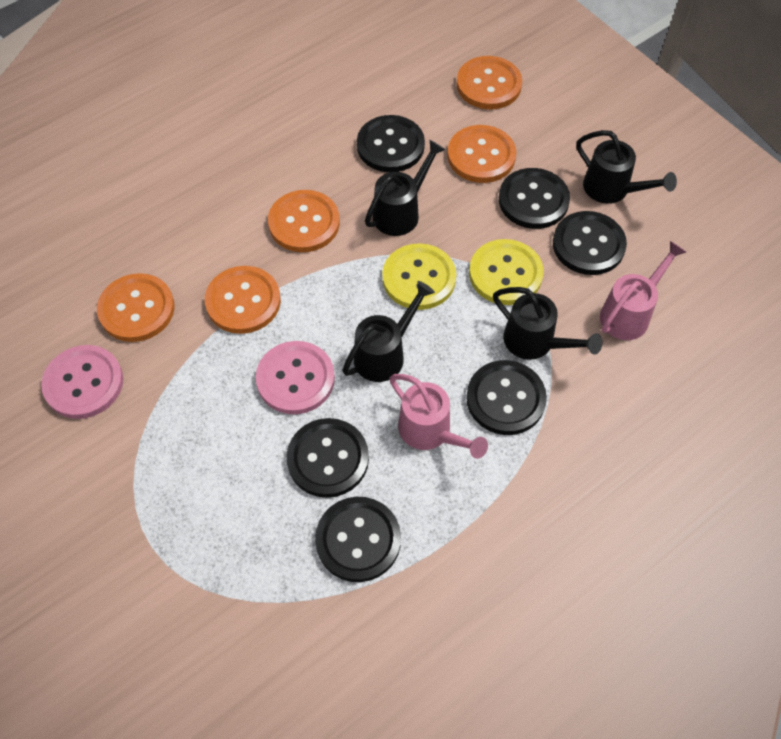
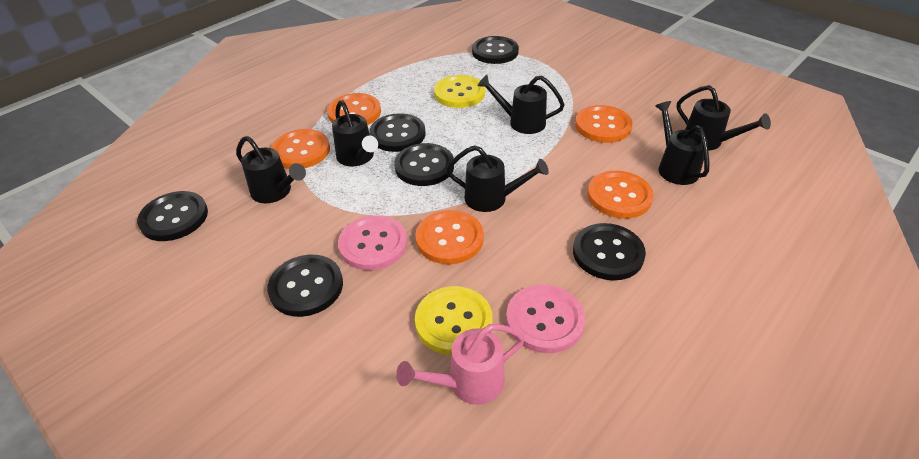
black watering can: [342,281,435,382] [365,140,445,236] [493,287,602,360] [576,130,677,204] = 4 -> [236,136,306,203] [332,100,378,166] [446,145,549,212] [478,75,565,134] [655,101,709,185] [676,85,771,150] = 6
pink watering can: [389,374,488,459] [600,241,686,340] = 2 -> [396,324,525,405] = 1

